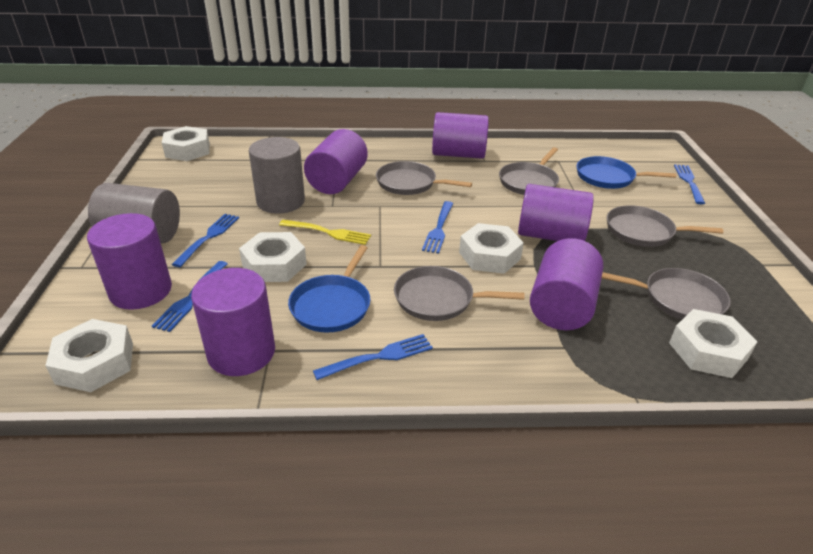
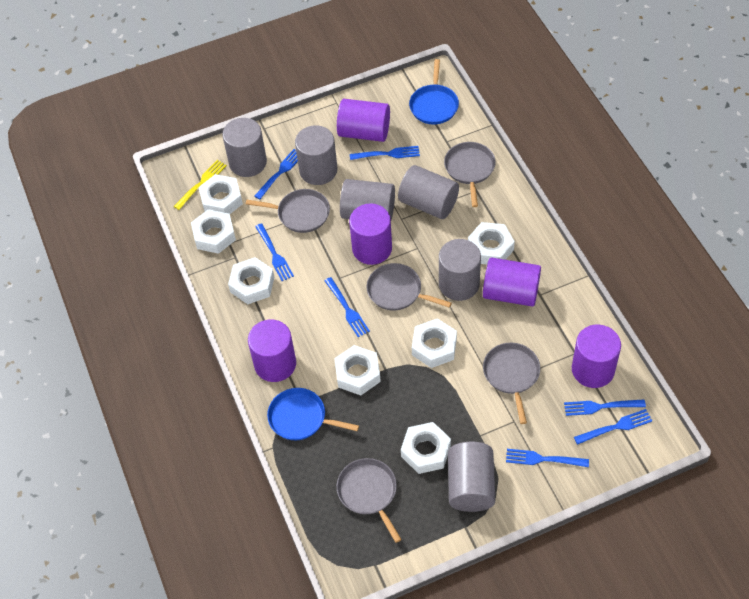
blue fork: [152,261,228,332] [172,214,239,267] [313,334,433,380] [422,201,453,254] [674,164,705,204] = 5 -> [255,149,298,199] [255,223,294,281] [325,277,370,337] [350,146,420,160] [506,449,589,467] [564,399,646,416] [574,409,652,445] = 7
grey cylinder: [88,183,180,243] [249,137,305,214] = 2 -> [222,118,267,177] [295,125,337,185] [340,179,395,220] [398,165,459,219] [439,239,481,301] [448,442,495,512] = 6
purple cylinder: [87,213,172,310] [191,268,275,376] [304,129,368,194] [432,112,489,159] [518,184,594,241] [530,238,603,330] = 6 -> [248,320,296,382] [337,99,390,142] [349,204,392,265] [483,257,541,307] [572,325,621,388] = 5
white nut: [45,319,133,392] [162,126,210,161] [239,232,307,282] [459,223,524,274] [669,309,758,378] = 5 -> [191,209,236,254] [198,174,243,214] [228,257,274,304] [334,345,381,395] [401,422,451,474] [412,318,457,368] [468,222,515,264] = 7

